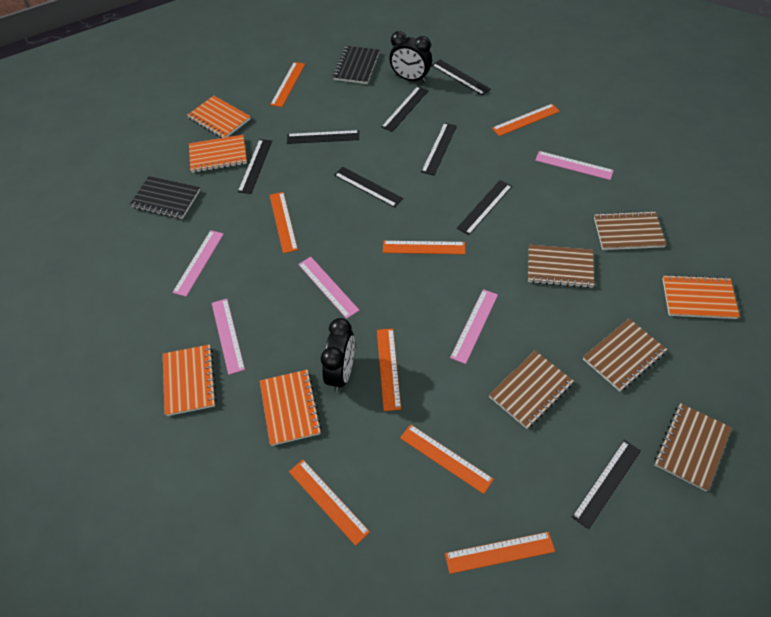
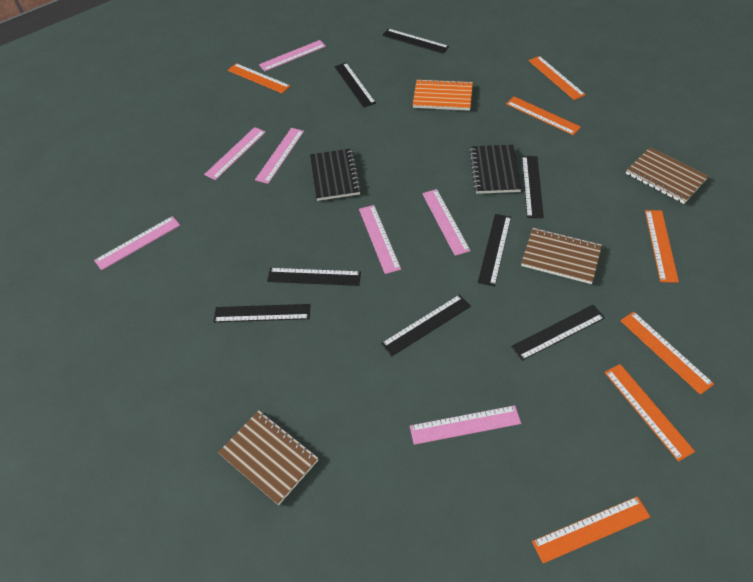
black clock: [321,318,355,392] [389,31,432,82] = 2 -> none = 0
brown notebook: [489,351,574,429] [528,245,594,288] [583,319,667,392] [594,211,666,250] [654,403,732,491] = 5 -> [218,411,318,505] [521,228,602,284] [626,147,708,204] = 3
orange notebook: [163,344,217,416] [187,96,250,138] [189,135,247,173] [260,370,322,446] [663,275,740,319] = 5 -> [413,79,473,111] = 1
orange ruler: [270,62,305,107] [270,192,298,253] [289,460,370,546] [377,328,401,411] [383,241,465,254] [400,424,494,494] [445,532,555,574] [492,104,560,136] = 8 -> [228,63,290,93] [506,96,581,135] [529,56,586,100] [532,496,650,563] [604,364,695,461] [620,311,714,395] [645,210,679,283] = 7
pink ruler: [172,230,224,297] [212,299,245,375] [298,257,359,319] [450,289,498,364] [535,151,614,180] = 5 -> [94,216,180,270] [204,127,266,180] [255,128,304,184] [259,40,326,71] [359,205,401,274] [410,405,521,445] [422,189,471,256] = 7

